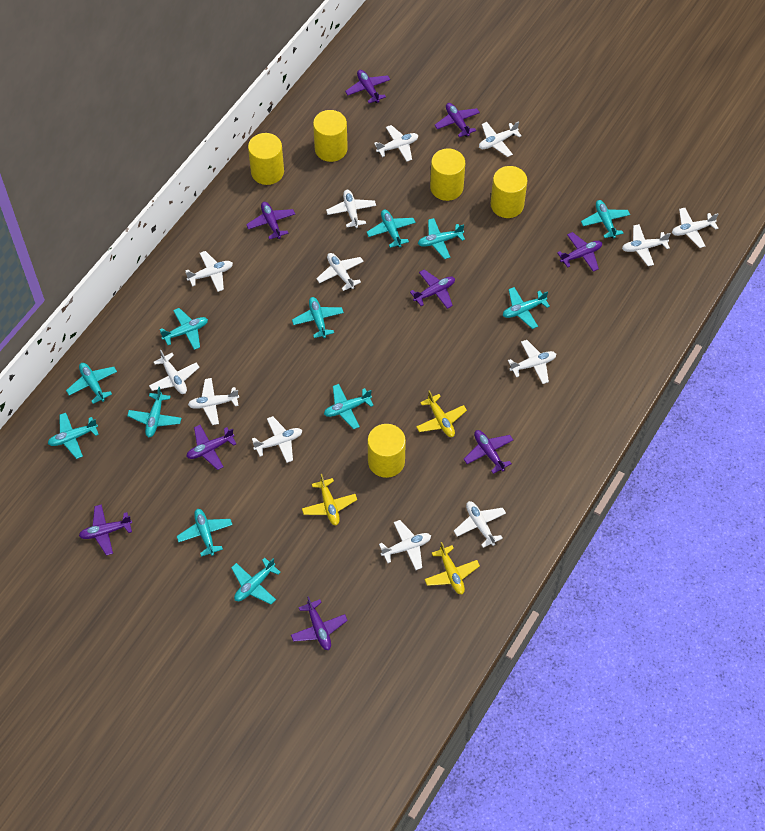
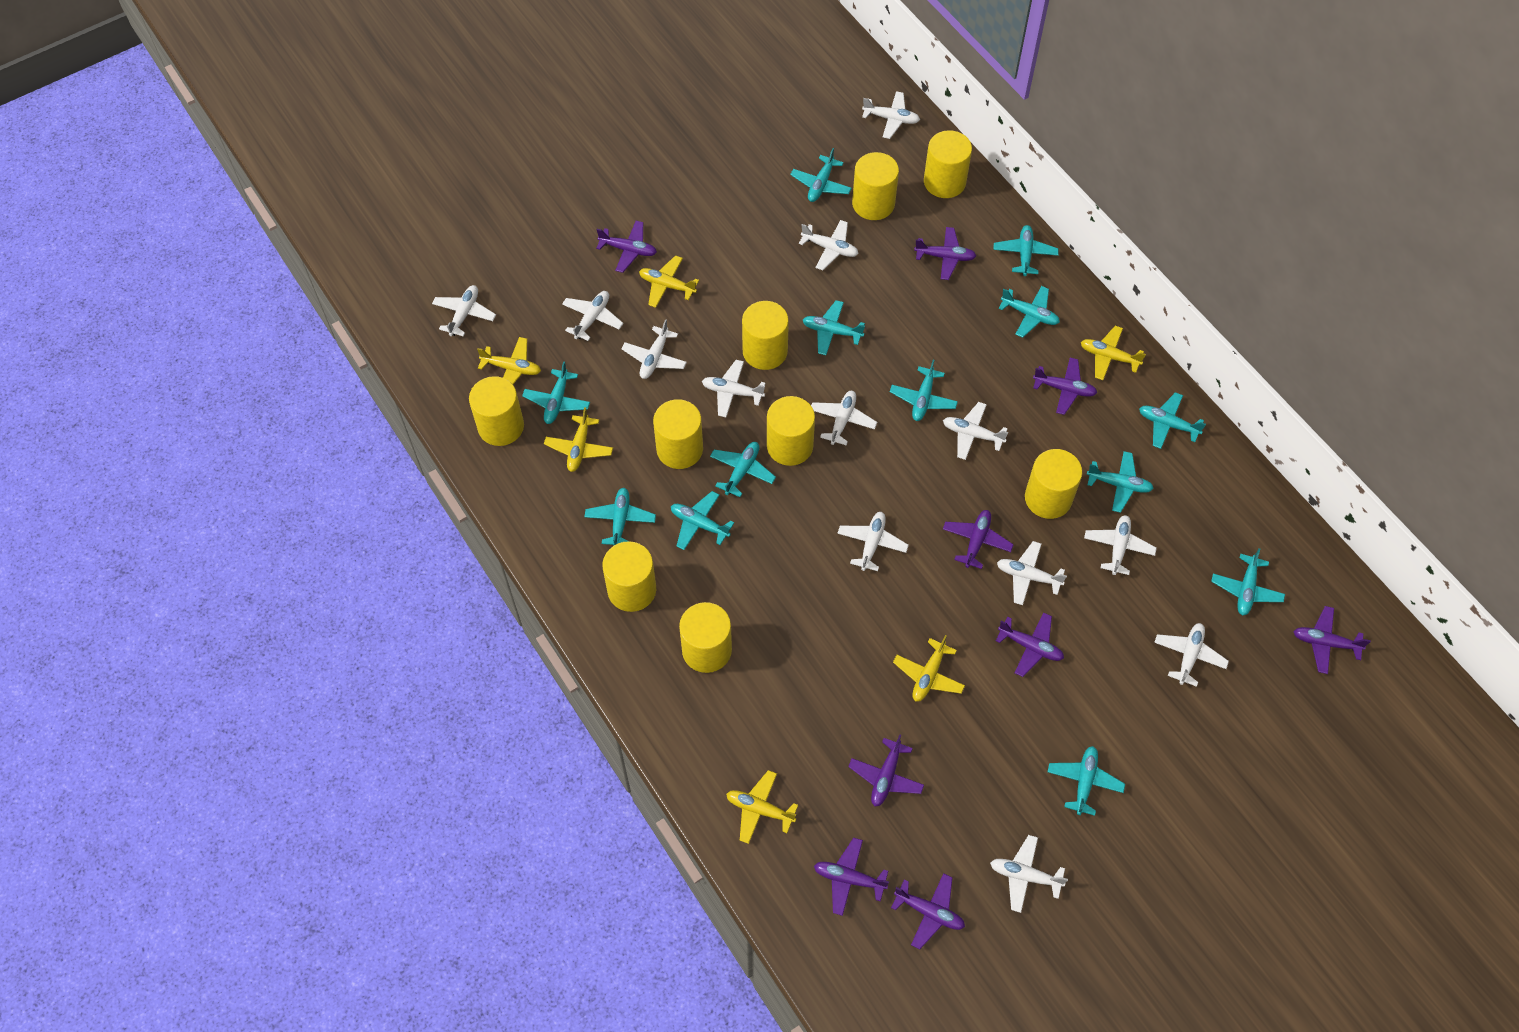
turquoise plane: [48,413,99,459] [66,363,117,404] [127,387,181,438] [160,308,208,350] [177,509,232,557] [231,558,281,604] [292,297,344,338] [324,384,374,429] [367,210,416,248] [418,218,465,259] [503,287,550,329] [581,200,630,238] = 12 -> [522,361,590,424] [584,488,656,545] [671,491,734,550] [710,442,776,497] [790,148,852,202] [803,300,865,355] [890,360,958,421] [993,225,1059,276] [998,286,1060,338] [1048,746,1125,816] [1087,451,1154,513] [1139,392,1206,449] [1211,548,1285,615] = 13
yellow cylinder: [248,133,284,185] [313,110,348,162] [367,424,406,478] [430,149,465,201] [491,166,527,218] = 5 -> [469,376,524,446] [602,541,656,612] [653,399,703,469] [679,602,732,673] [742,301,789,370] [767,396,815,466] [852,152,899,220] [924,130,972,198] [1025,449,1082,519] = 9
yellow plane: [302,474,357,526] [416,390,467,437] [424,542,480,594] = 3 -> [477,337,541,384] [544,407,613,472] [639,255,699,308] [726,770,798,844] [893,635,965,702] [1081,326,1146,380] = 6

